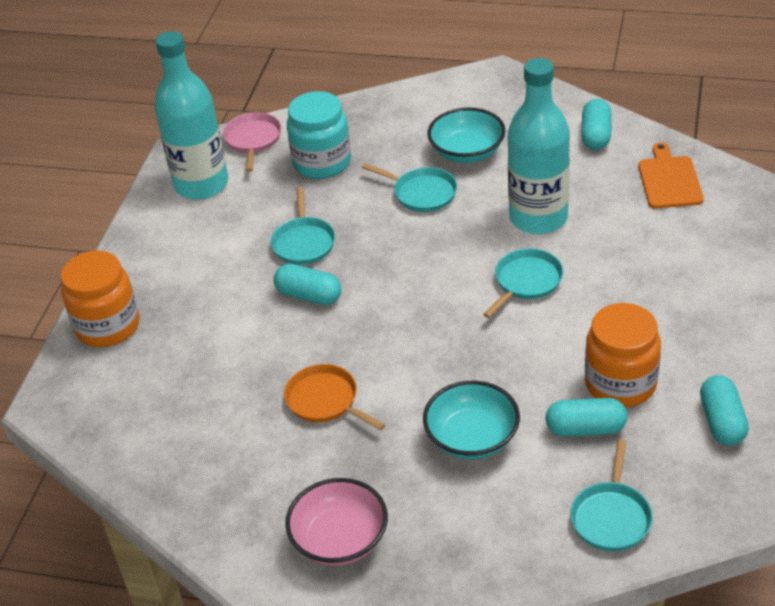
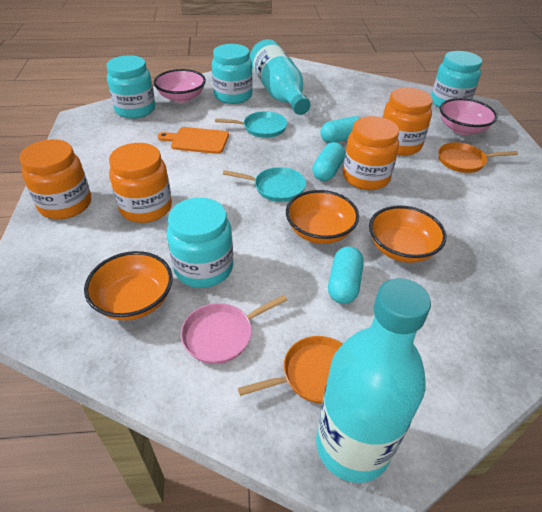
orange bowl: none = 0 -> [84,251,172,320] [286,190,359,244] [369,205,446,263] = 3
orange jar: [61,251,139,347] [585,303,661,408] = 2 -> [19,139,91,219] [109,143,172,223] [343,116,399,190] [382,88,433,156] = 4
orange pan: [284,364,385,430] = 1 -> [238,336,343,404] [438,142,518,173] = 2
pink bowl: [285,478,388,566] = 1 -> [153,69,206,102] [440,98,497,135] = 2
turquoise bowl: [423,381,520,460] [427,107,506,163] = 2 -> none = 0
turquoise capsule: [274,264,341,305] [546,398,627,437] [581,99,612,150] [700,375,749,446] = 4 -> [312,142,345,181] [321,116,360,143] [328,246,364,304] = 3
turquoise jar: [287,91,351,179] = 1 -> [107,55,155,119] [167,198,233,288] [212,44,253,104] [431,51,482,108] = 4
turquoise pan: [271,187,335,265] [362,163,457,212] [483,248,563,318] [570,439,652,551] = 4 -> [215,111,287,138] [223,167,306,202] = 2

